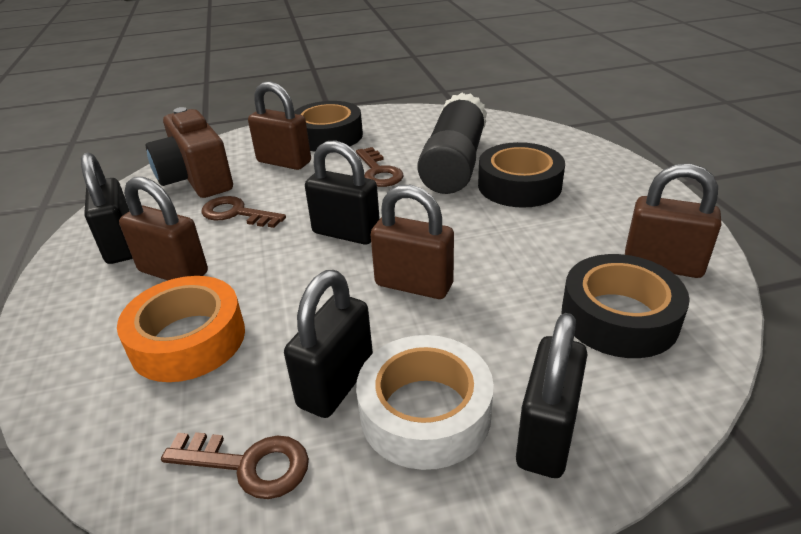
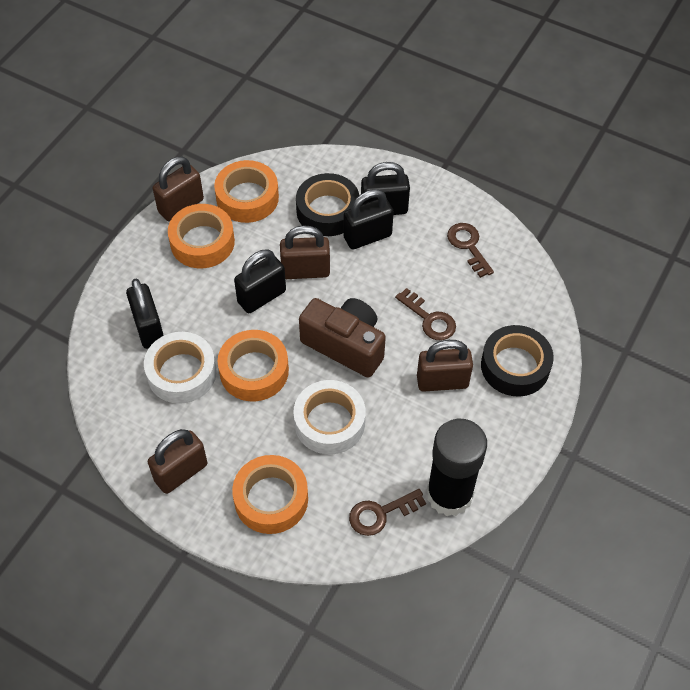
black tape: [294,101,363,151] [478,142,565,208] [562,254,690,358] = 3 -> [296,173,359,236] [481,325,554,396] = 2
orange tape: [117,276,245,382] = 1 -> [168,204,235,268] [214,160,279,223] [218,330,289,401] [232,455,308,534] = 4
white tape: [356,335,494,470] = 1 -> [144,332,216,404] [293,380,366,455] = 2

